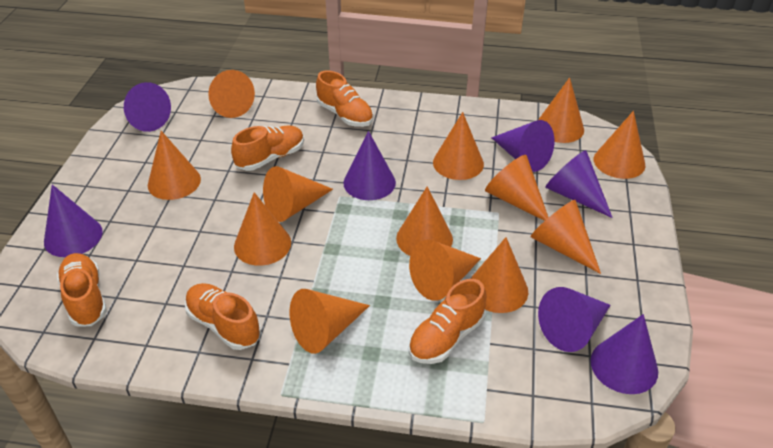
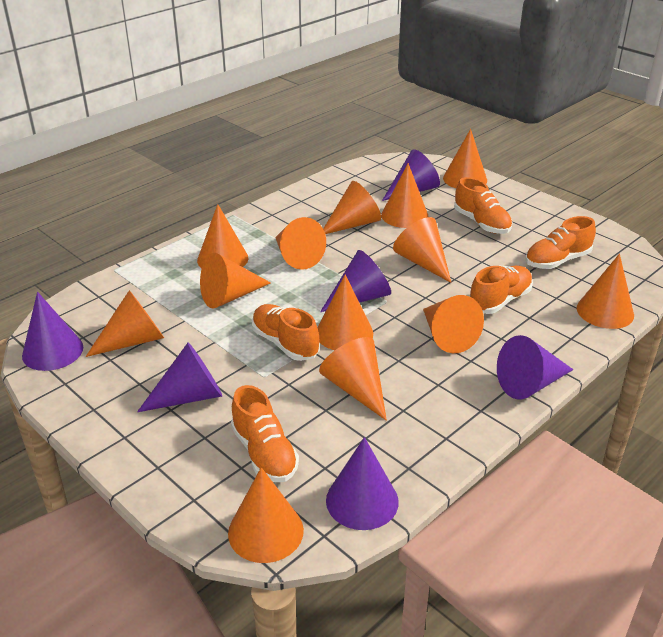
purple cone: [44,184,103,257] [124,82,171,132] [343,131,396,200] [491,120,555,172] [538,287,611,352] [546,150,613,218] [591,314,658,394] = 7 -> [22,292,84,371] [137,342,222,412] [320,250,391,312] [326,437,399,530] [382,150,440,201] [497,335,573,399] = 6

